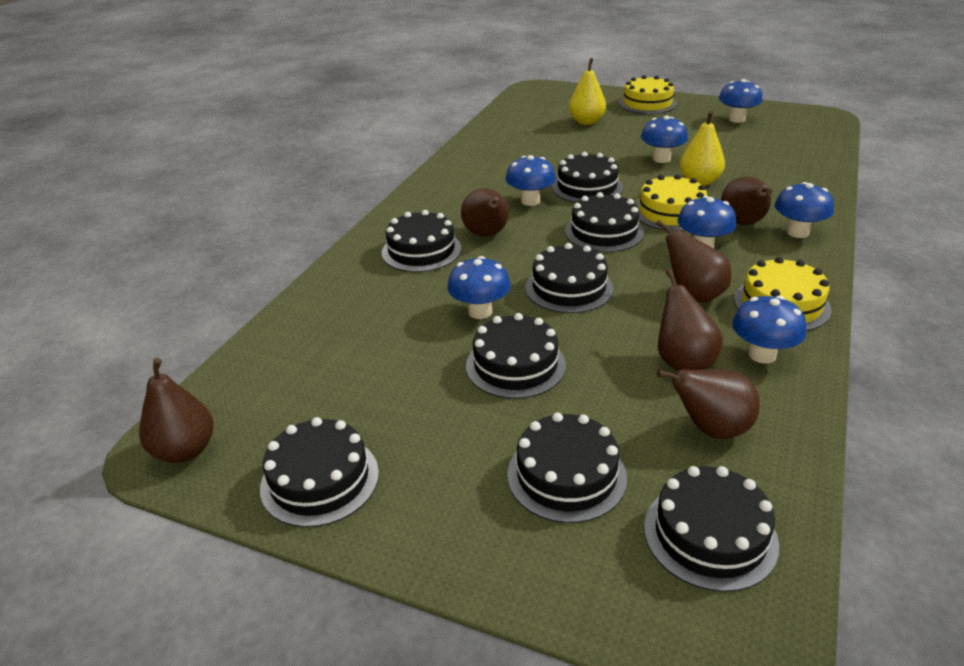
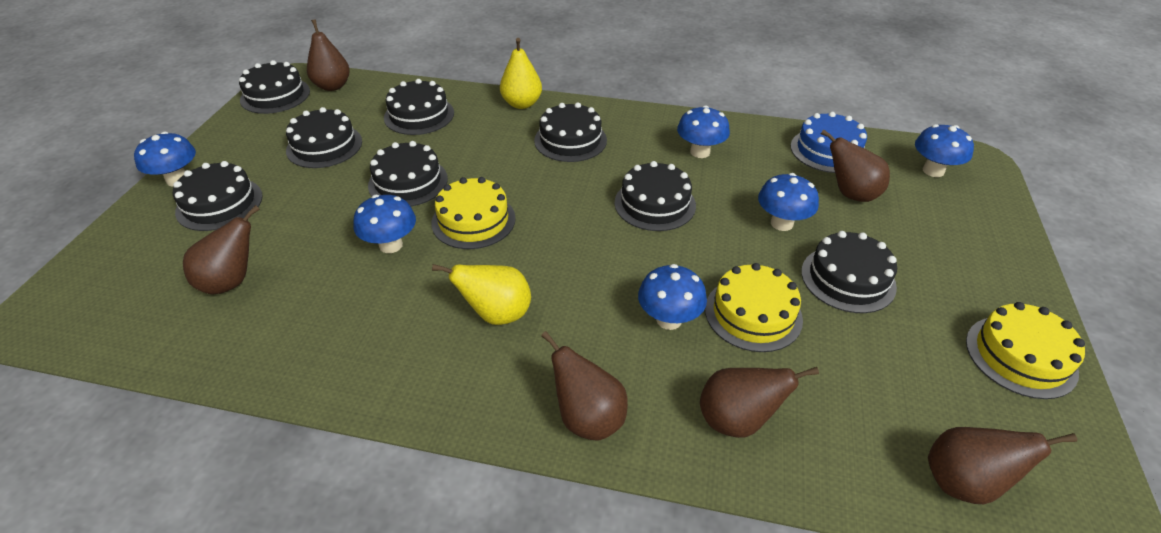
blue cake: none = 0 -> [791,112,867,173] = 1
blue mushroom: [447,256,511,319] [505,155,556,206] [641,116,688,163] [678,196,736,248] [719,79,763,123] [732,296,807,364] [775,182,834,238] = 7 -> [134,132,196,187] [353,195,416,253] [638,264,707,330] [677,105,730,158] [758,173,819,231] [915,124,974,177] = 6

